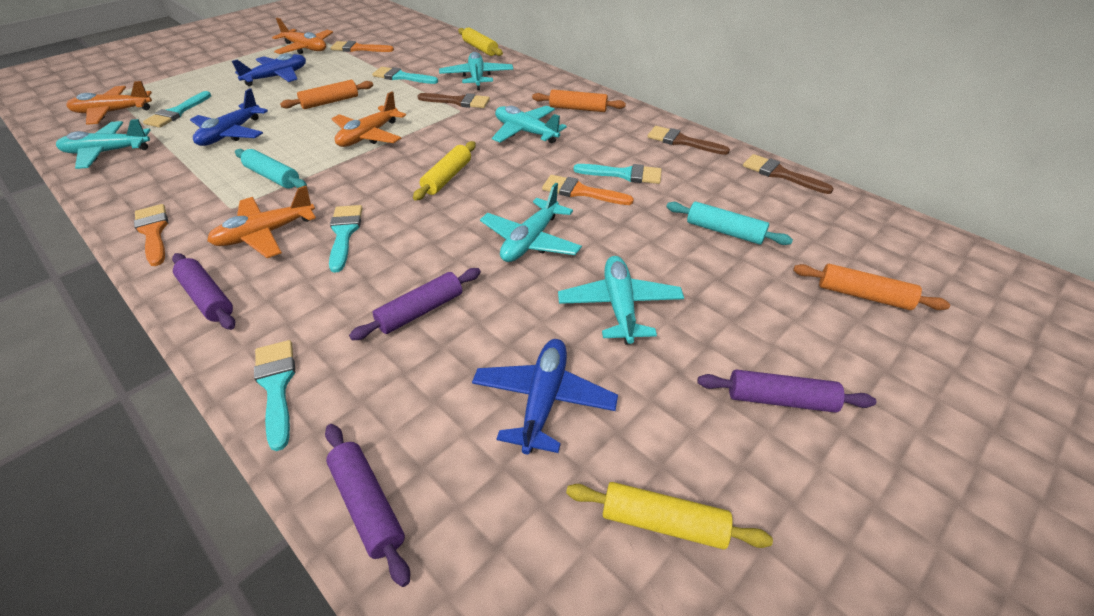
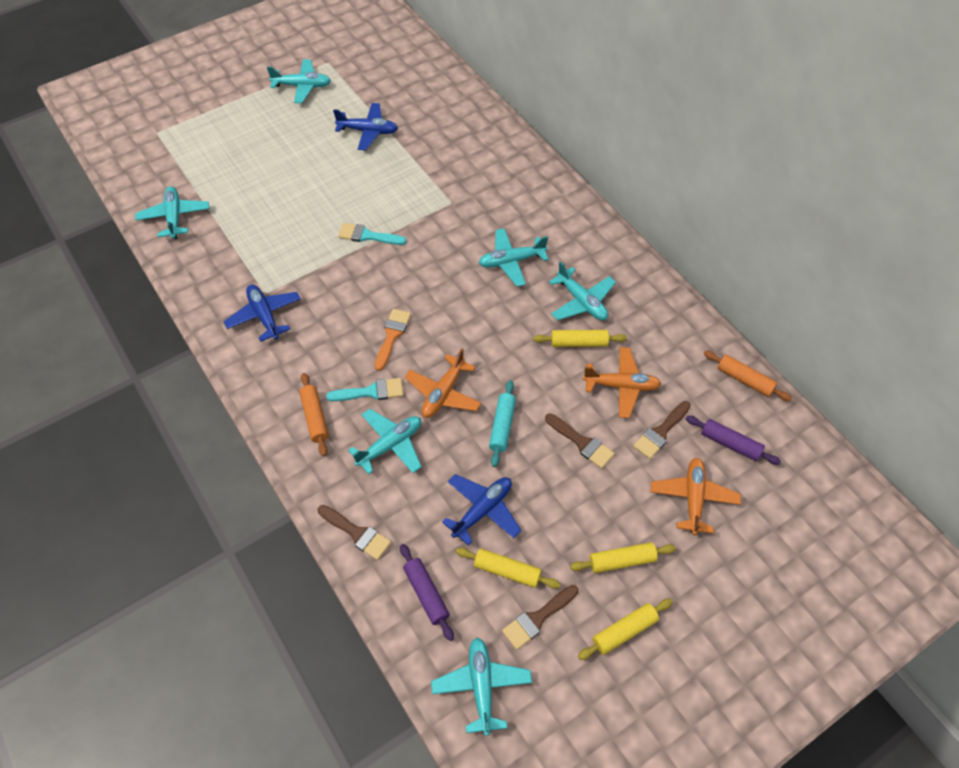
brown brush: [417,93,490,108] [648,126,730,155] [743,154,834,194] = 3 -> [318,505,391,560] [502,585,579,650] [545,413,615,469] [633,401,691,459] = 4
orange brush: [134,204,168,266] [331,41,394,52] [542,175,634,205] = 3 -> [374,309,411,371] = 1
orange plane: [67,81,152,125] [207,186,316,258] [272,18,333,54] [331,91,406,147] = 4 -> [404,348,482,418] [583,347,661,418] [650,458,741,535] = 3
orange rolling pin: [280,80,373,109] [532,90,626,112] [793,264,950,310] = 3 -> [299,373,329,456] [704,350,792,401] = 2
purple rolling pin: [172,253,235,330] [325,424,410,587] [349,268,481,340] [697,370,876,413] = 4 -> [400,544,454,641] [686,416,781,465] = 2
turquoise brush: [143,91,211,128] [254,340,295,451] [329,205,363,273] [372,67,438,84] [573,164,662,184] = 5 -> [326,378,404,401] [338,223,407,245] = 2
turquoise plane: [56,119,151,169] [439,52,513,90] [480,183,582,262] [492,106,567,144] [558,256,684,344] = 5 -> [135,186,209,239] [267,59,331,103] [348,409,422,475] [431,638,532,736] [479,228,549,287] [549,261,616,320] = 6
turquoise rolling pin: [235,149,307,189] [666,202,793,245] = 2 -> [489,380,516,467] = 1
yellow rolling pin: [413,141,476,201] [458,27,503,56] [566,482,773,549] = 3 -> [456,548,560,589] [533,330,627,347] [570,542,676,573] [578,599,673,660] = 4

